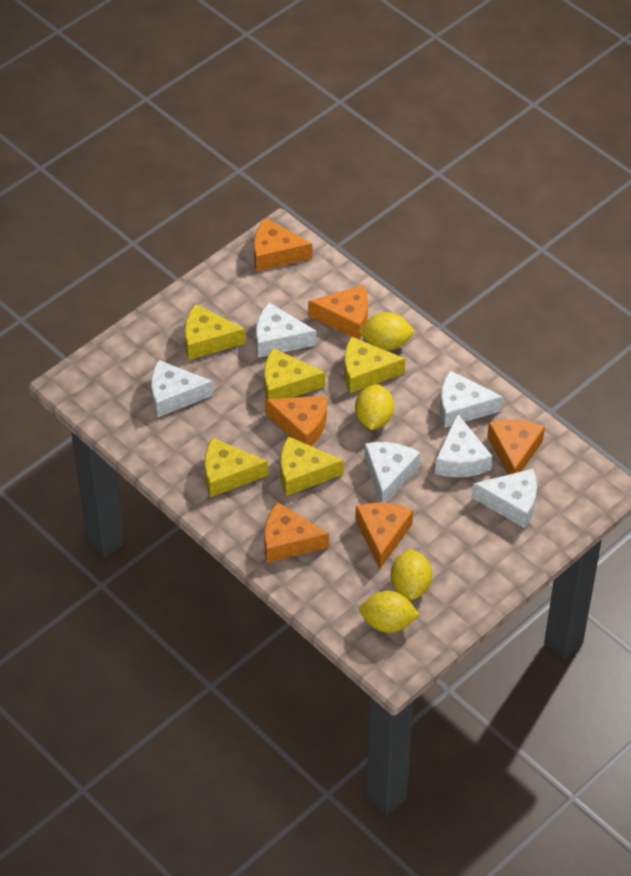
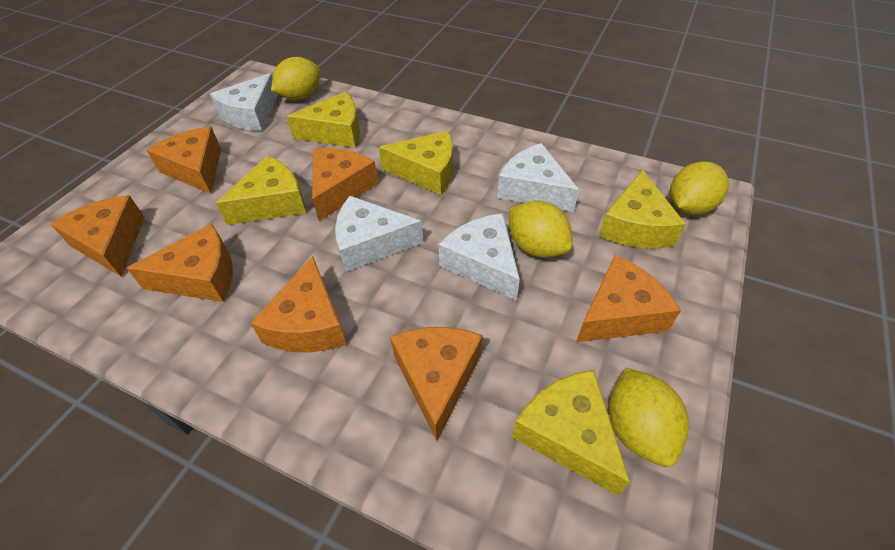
orange cheese: [254,218,312,271] [264,502,329,563] [265,396,327,446] [308,285,368,340] [355,502,413,569] [487,419,545,475] = 6 -> [50,195,145,277] [126,224,233,302] [146,127,221,194] [251,256,347,352] [312,148,378,221] [390,327,483,441] [576,255,681,342] = 7
white cheese: [151,360,213,417] [256,303,316,358] [364,442,420,503] [435,413,492,477] [440,370,503,428] [472,469,537,528] = 6 -> [210,73,278,131] [335,196,423,272] [438,213,520,301] [497,143,579,212] = 4

